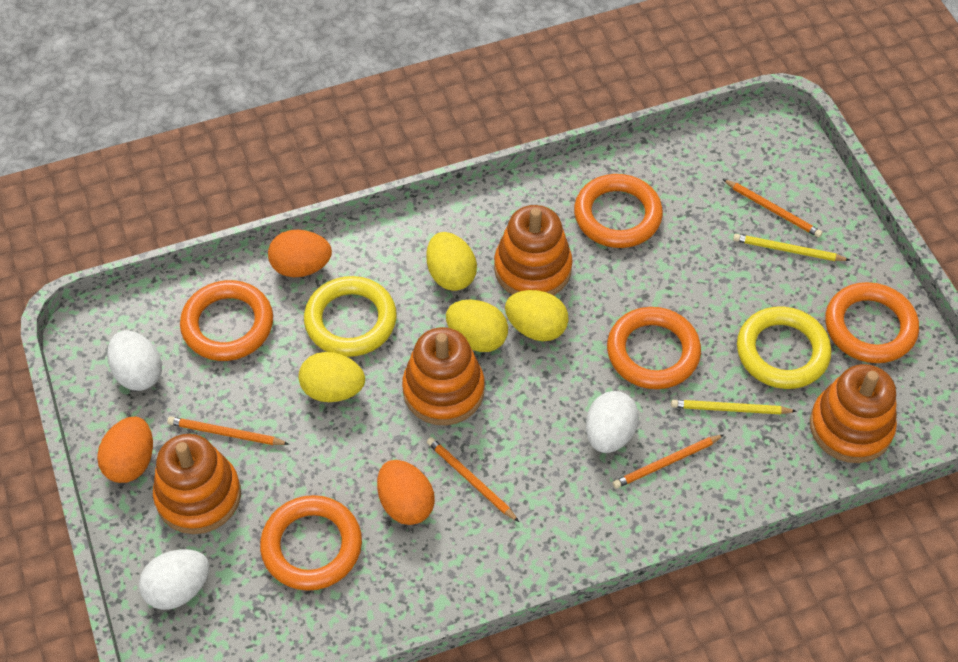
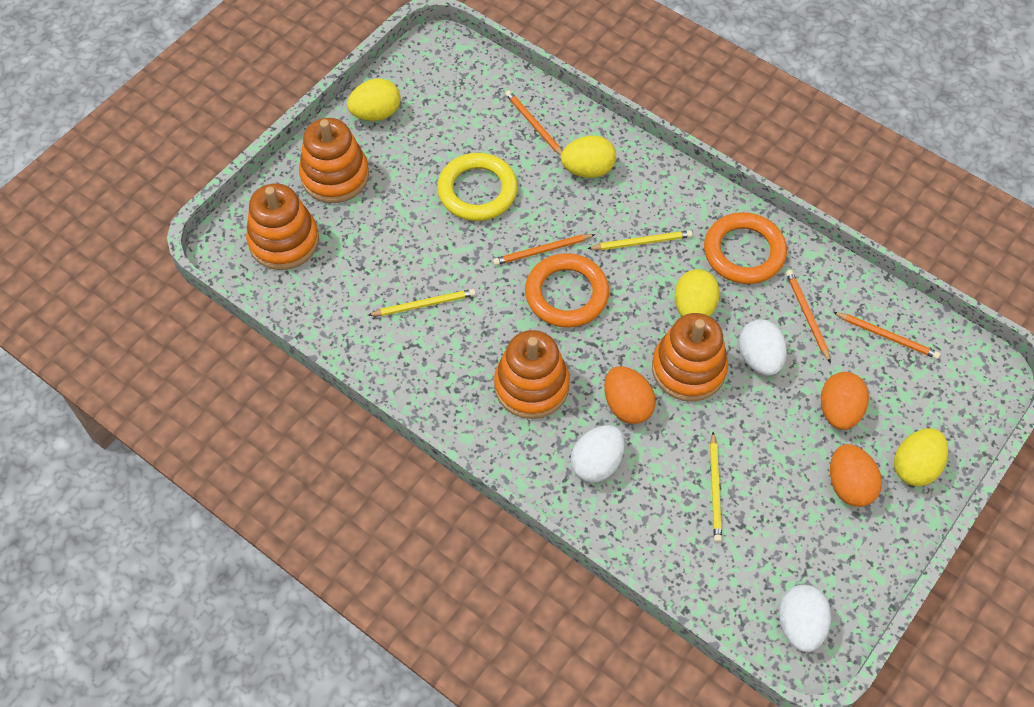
orange ring: [180,280,273,361] [260,495,362,591] [574,174,663,248] [607,307,701,389] [825,282,919,363] = 5 -> [525,253,609,328] [704,212,787,284] = 2
yellow pencil: [671,400,797,414] [733,234,850,261] = 2 -> [367,289,476,316] [587,230,693,250] [710,432,722,542] = 3
yellow ring: [304,276,397,357] [737,307,831,389] = 2 -> [437,153,518,221] = 1

